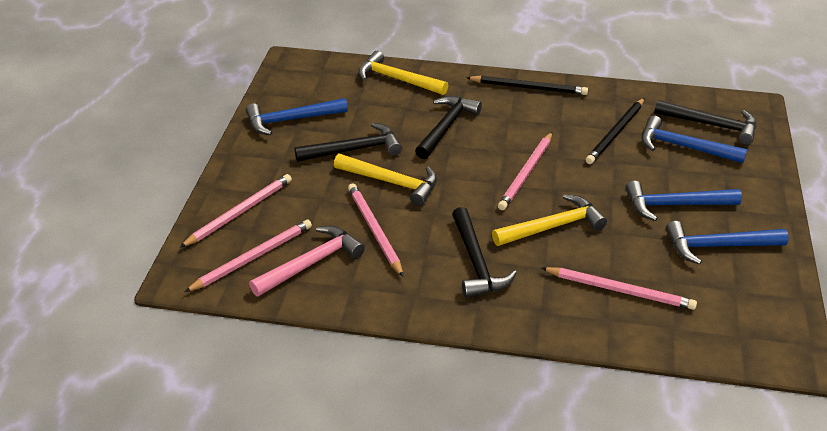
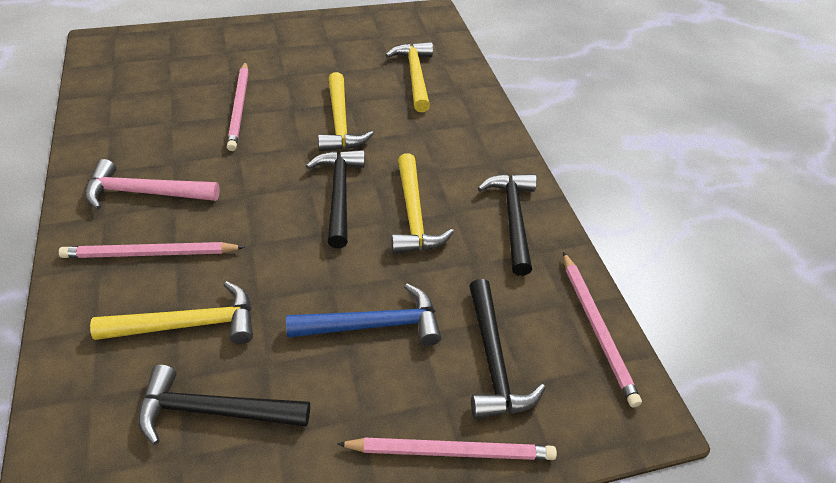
black pencil: [466,76,588,95] [586,98,644,164] = 2 -> none = 0
blue hammer: [246,98,348,135] [625,181,742,221] [642,116,748,163] [666,221,789,265] = 4 -> [286,284,441,346] = 1
pink pencil: [180,174,292,248] [185,219,312,292] [348,183,403,276] [498,132,552,210] [542,267,697,310] = 5 -> [59,242,245,258] [227,62,249,151] [337,438,557,460] [563,252,642,407] = 4
yellow hammer: [334,154,437,206] [358,51,448,95] [492,194,607,246] = 3 -> [90,281,253,344] [318,72,374,152] [386,42,433,112] [391,153,454,254] = 4

